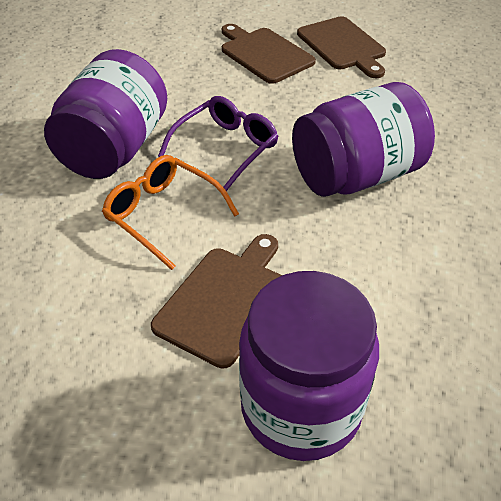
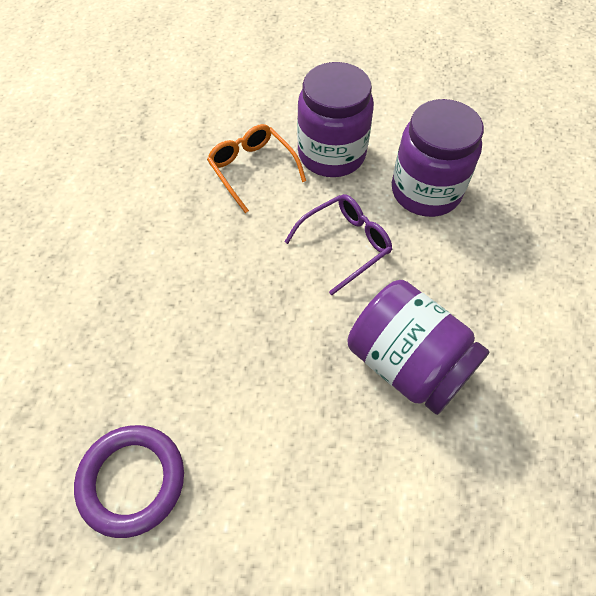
brown cutting board: [151,234,282,369] [222,24,316,84] [297,16,386,78] = 3 -> none = 0
purple ring: none = 0 -> [74,425,184,538] = 1

